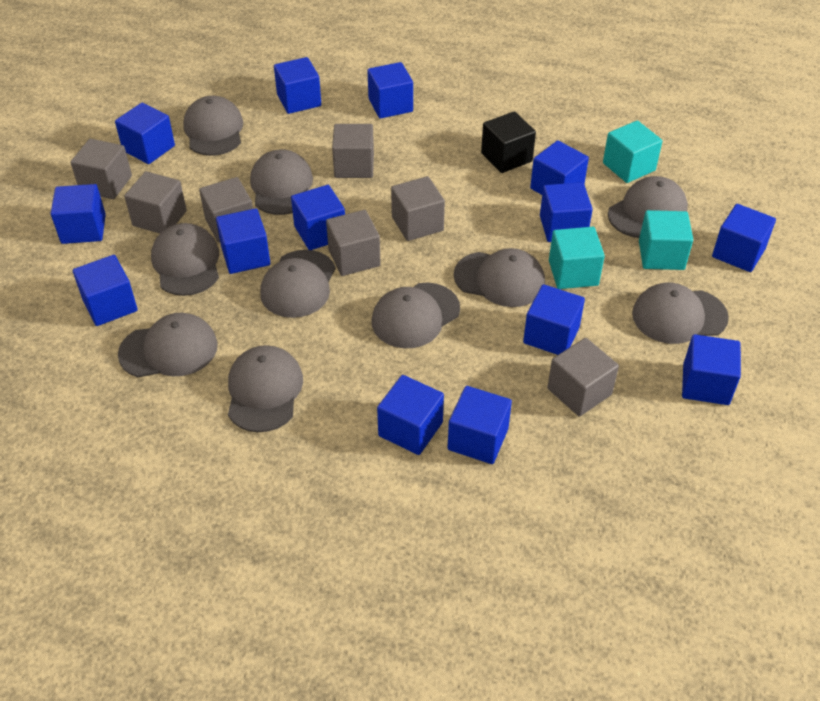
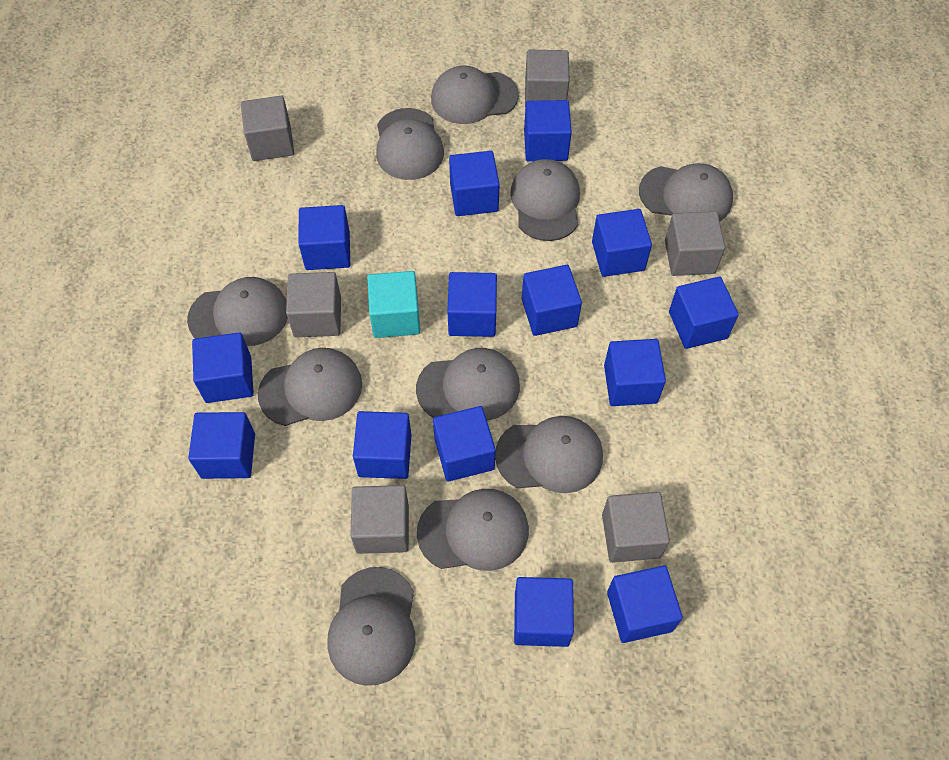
black cube: [481,111,536,173] = 1 -> none = 0
grey cube: [70,139,132,199] [124,171,187,234] [199,177,253,242] [326,210,381,276] [332,124,374,178] [391,176,445,241] [547,338,619,417] = 7 -> [241,96,294,161] [286,272,341,337] [350,485,409,554] [525,50,570,107] [602,492,670,563] [665,211,725,276] = 6
turquoise cube: [549,227,605,289] [603,120,662,183] [639,210,693,270] = 3 -> [367,271,420,338] = 1

